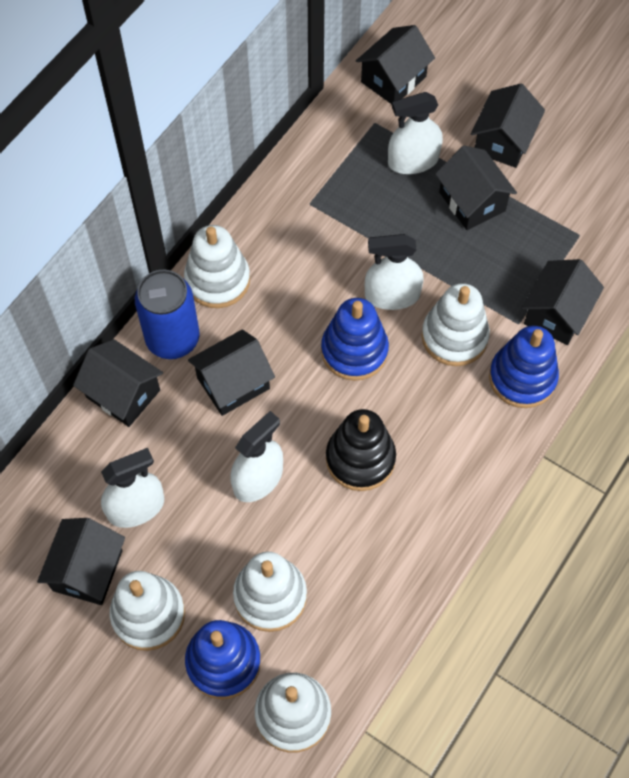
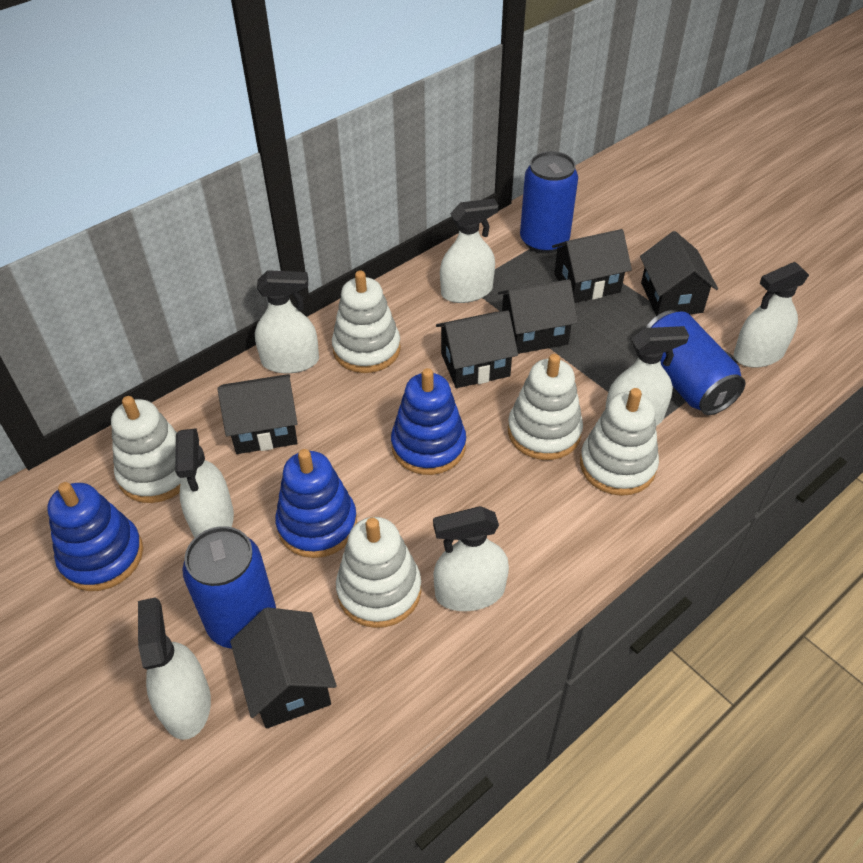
black house: [37,518,125,605] [73,339,163,427] [188,329,275,416] [356,25,435,104] [435,146,517,230] [471,84,545,168] [522,259,604,345] = 7 -> [217,374,298,454] [230,607,337,729] [436,310,518,388] [498,279,578,354] [552,229,632,303] [640,231,718,316] = 6
black stacking toy: [326,409,396,491] = 1 -> none = 0
blue can: [135,270,200,359] = 1 -> [183,526,276,649] [520,151,578,254] [646,310,746,415] = 3
white spray bottle: [101,448,164,528] [230,411,283,502] [365,234,424,310] [388,92,443,174] = 4 -> [138,597,211,740] [175,428,234,538] [255,270,319,373] [433,506,509,611] [440,198,499,303] [605,326,689,426] [734,262,809,368] = 7

